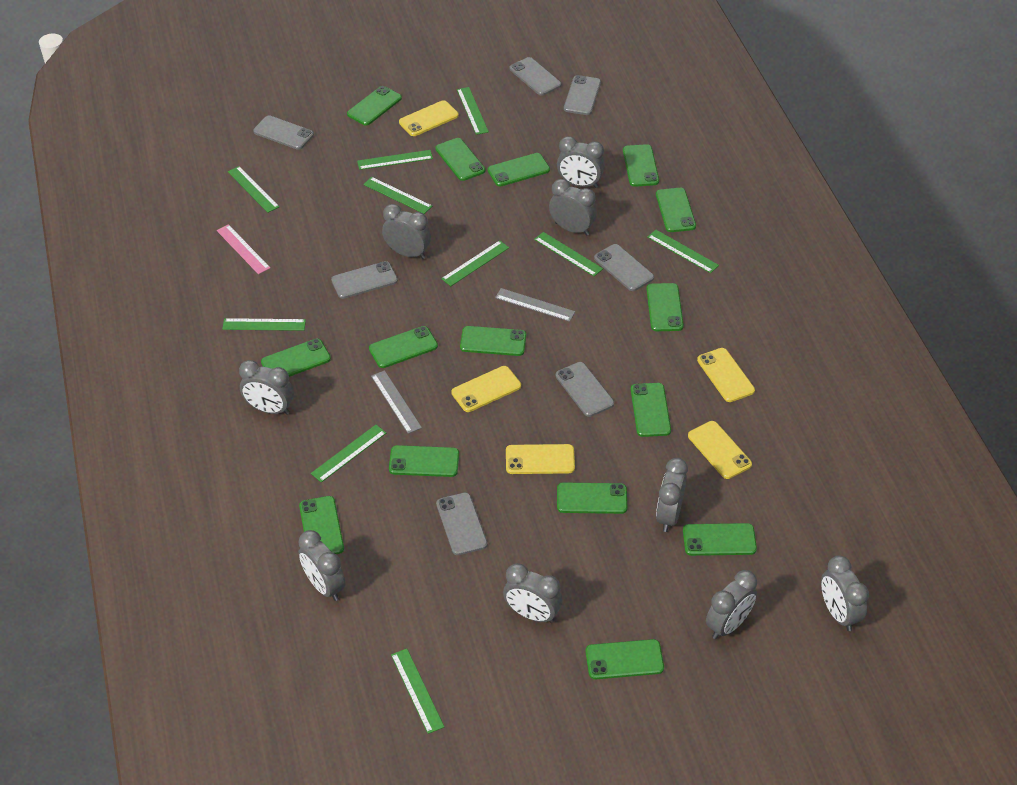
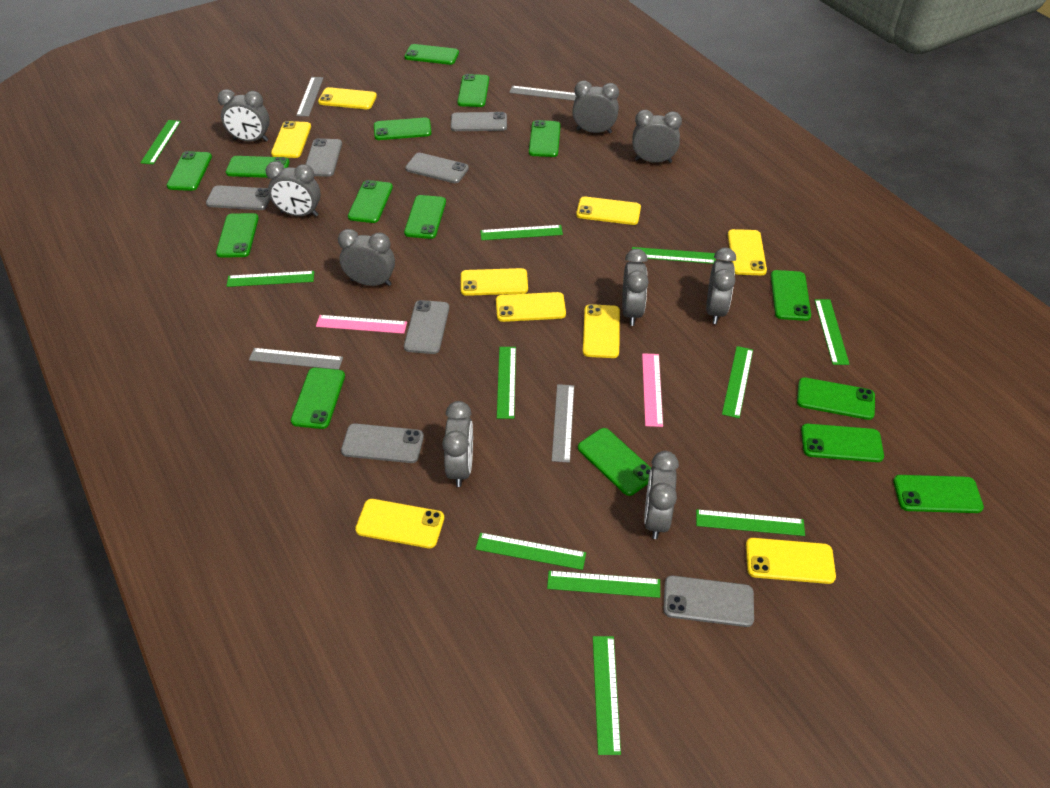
green ruler: [222,318,306,331] [228,166,279,213] [311,425,386,482] [357,150,433,170] [363,177,432,214] [391,649,444,734] [441,240,509,286] [457,87,489,135] [534,232,603,276] [648,230,719,273] = 10 -> [140,120,181,164] [227,271,314,287] [476,533,586,570] [480,225,563,240] [497,347,516,419] [547,571,660,598] [593,636,621,755] [632,247,716,264] [696,509,805,536] [722,346,753,418] [814,299,849,365] = 11
grey ruler: [371,370,422,434] [495,288,575,322] = 2 -> [249,348,343,370] [296,77,324,117] [509,86,576,101] [552,384,574,463] = 4
pink ruler: [217,224,270,274] = 1 -> [316,315,407,334] [642,353,663,427] = 2
yellow phone: [399,100,459,136] [451,366,521,412] [506,444,575,474] [688,421,752,479] [697,348,755,402] = 5 -> [271,121,311,158] [318,87,377,109] [355,499,444,548] [461,268,528,296] [496,292,566,322] [576,197,641,225] [583,304,620,358] [728,229,767,275] [746,538,836,584] = 9

